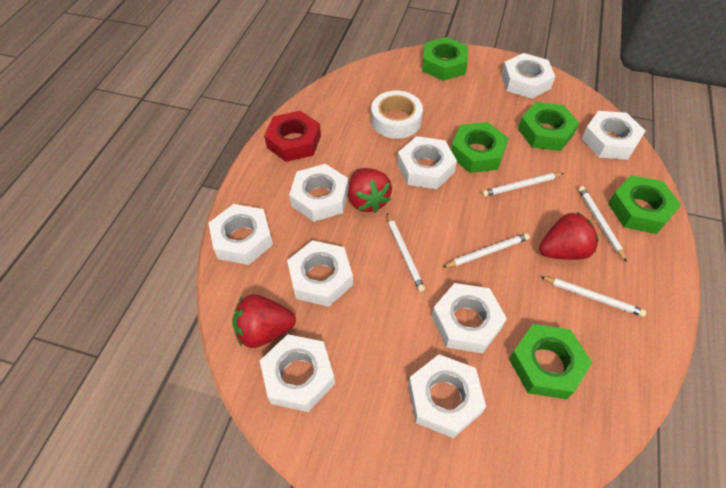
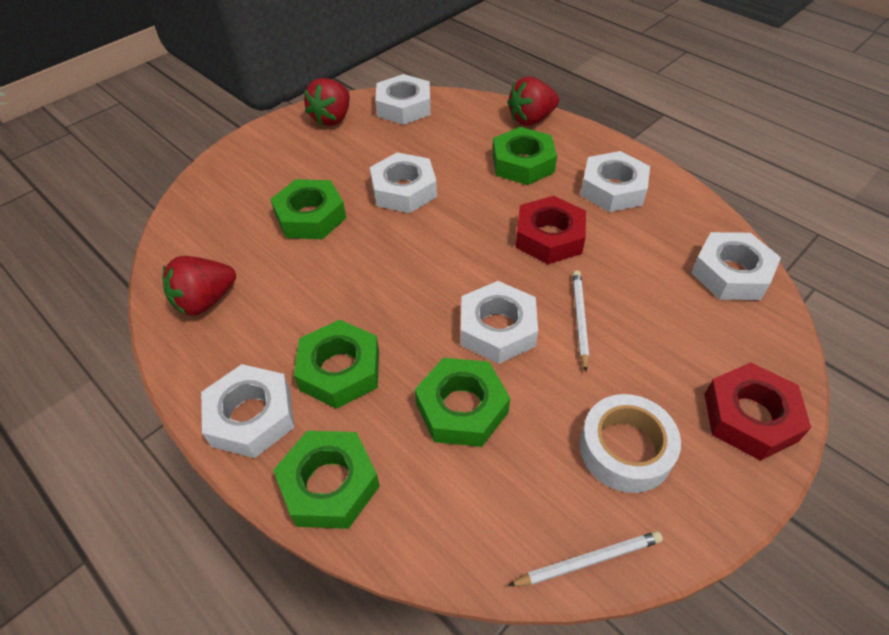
red nut: [264,111,321,162] = 1 -> [515,196,586,264] [705,362,811,461] = 2
white nut: [209,204,273,265] [260,334,335,412] [287,240,353,307] [289,164,348,222] [397,136,457,189] [408,354,486,438] [432,283,507,353] [501,53,555,99] [581,111,645,160] = 9 -> [201,364,295,458] [370,152,437,213] [375,74,431,125] [461,281,538,364] [580,151,650,212] [691,232,781,300] = 6
white pencil: [387,213,425,292] [443,233,530,267] [482,173,564,197] [540,276,646,317] [578,186,627,262] = 5 -> [508,531,663,586] [572,270,589,372] = 2

